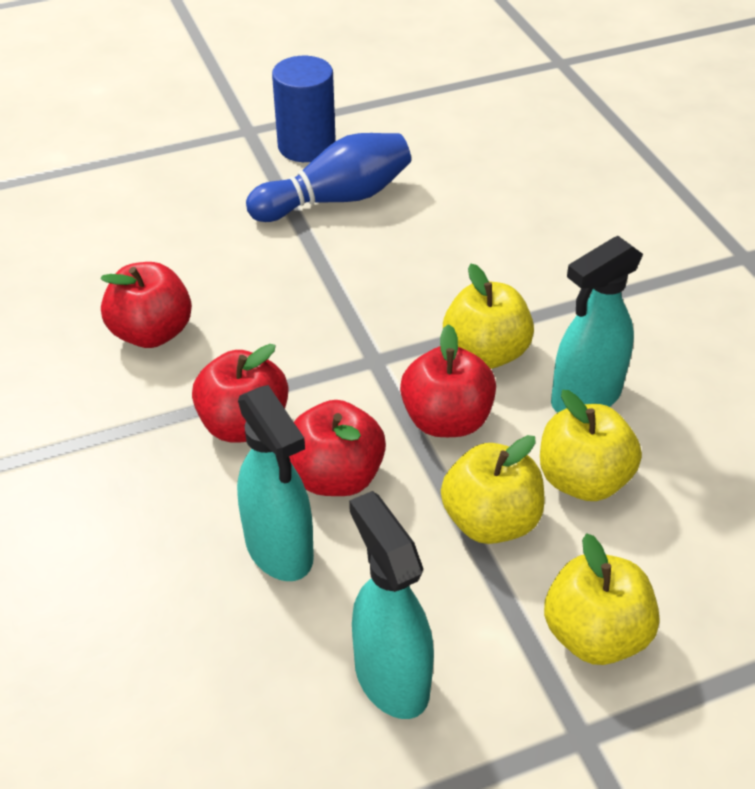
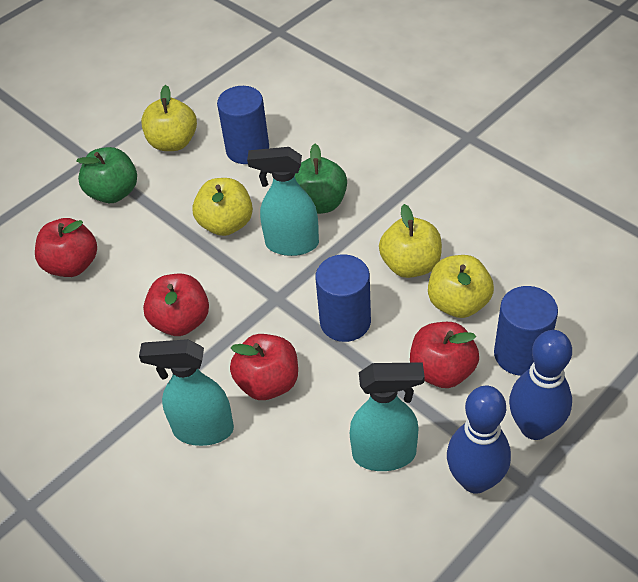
blue bowling pin: [246,133,411,222] = 1 -> [447,386,511,493] [509,330,572,440] = 2
blue cylinder: [272,56,336,162] = 1 -> [217,86,269,164] [315,255,371,342] [494,286,558,376] = 3
green apple: none = 0 -> [76,147,137,203] [295,144,347,214] = 2

